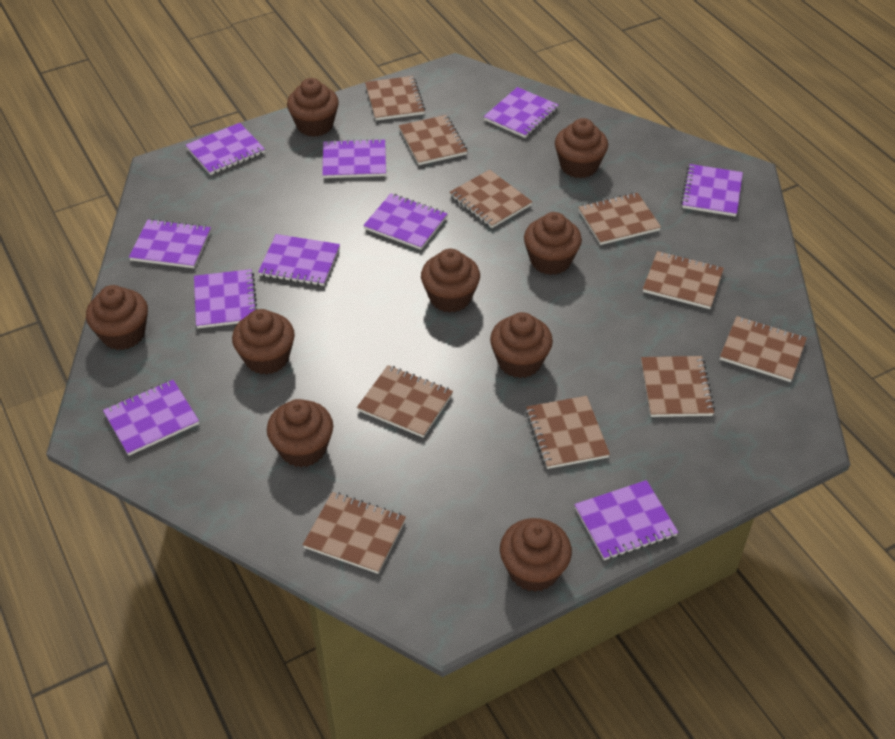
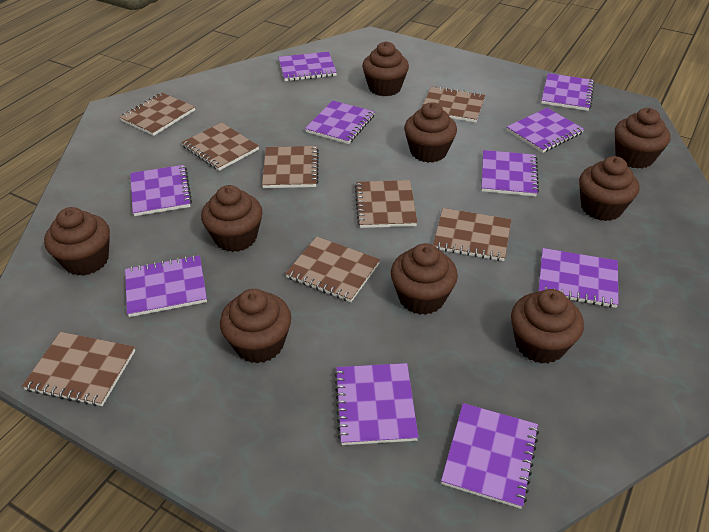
brown notebook: [303,492,406,574] [357,365,453,438] [365,76,425,121] [399,115,467,165] [450,170,532,228] [526,396,610,469] [578,193,661,245] [641,356,715,417] [643,251,724,309] [720,316,807,382] = 10 -> [22,332,135,406] [119,93,195,136] [181,122,259,171] [262,146,319,188] [285,237,380,302] [355,180,417,228] [421,86,485,123] [433,208,511,261] = 8

